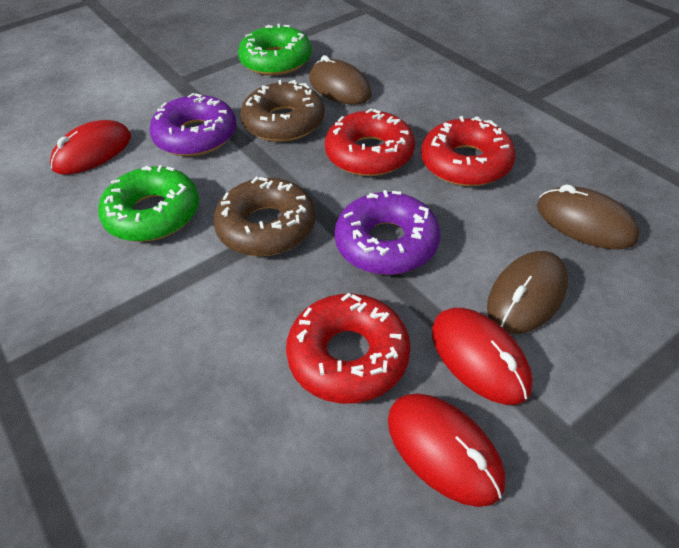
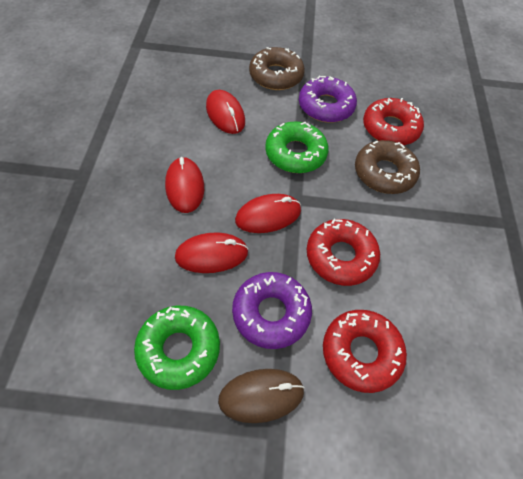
brown mouse: [309,55,372,105] [487,251,568,334] [537,184,640,249] = 3 -> [218,369,305,423] = 1
red mouse: [50,120,131,175] [388,394,505,507] [432,308,533,405] = 3 -> [165,157,204,213] [175,233,249,273] [206,90,245,134] [235,194,301,233] = 4

